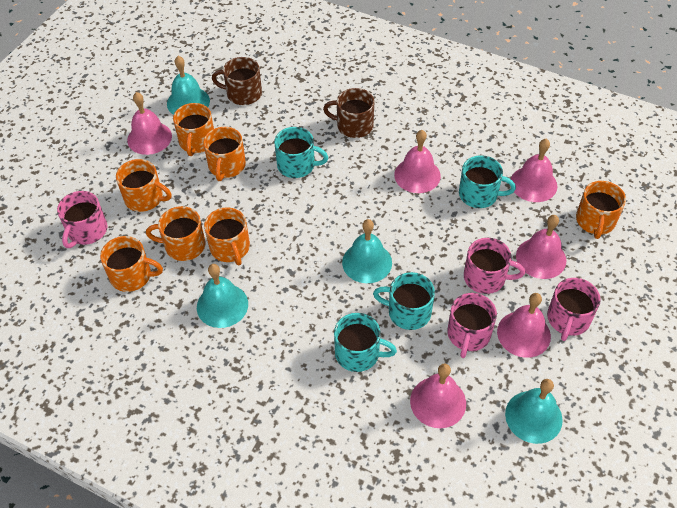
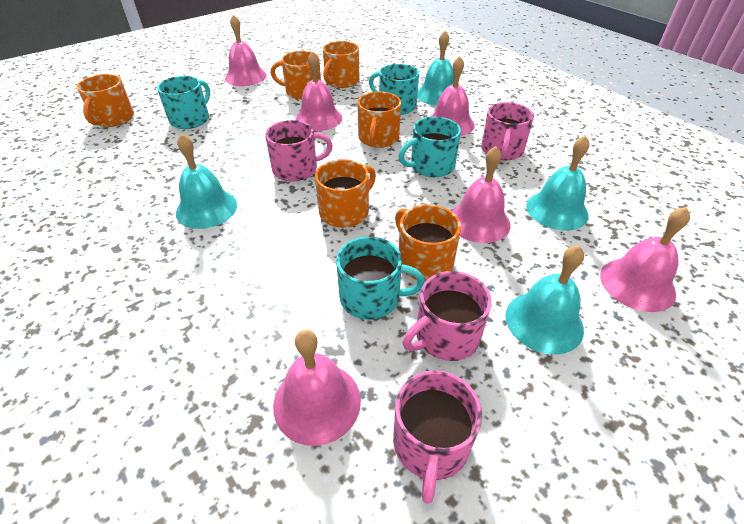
brown mug: [212,57,262,105] [323,88,374,138] = 2 -> none = 0
orange mug: [100,236,163,292] [116,159,172,212] [146,206,205,261] [173,103,214,156] [203,127,246,181] [204,207,250,265] [576,181,626,239] = 7 -> [77,74,134,127] [271,51,321,100] [315,159,376,228] [323,41,359,88] [357,91,401,148] [395,204,461,281] = 6

